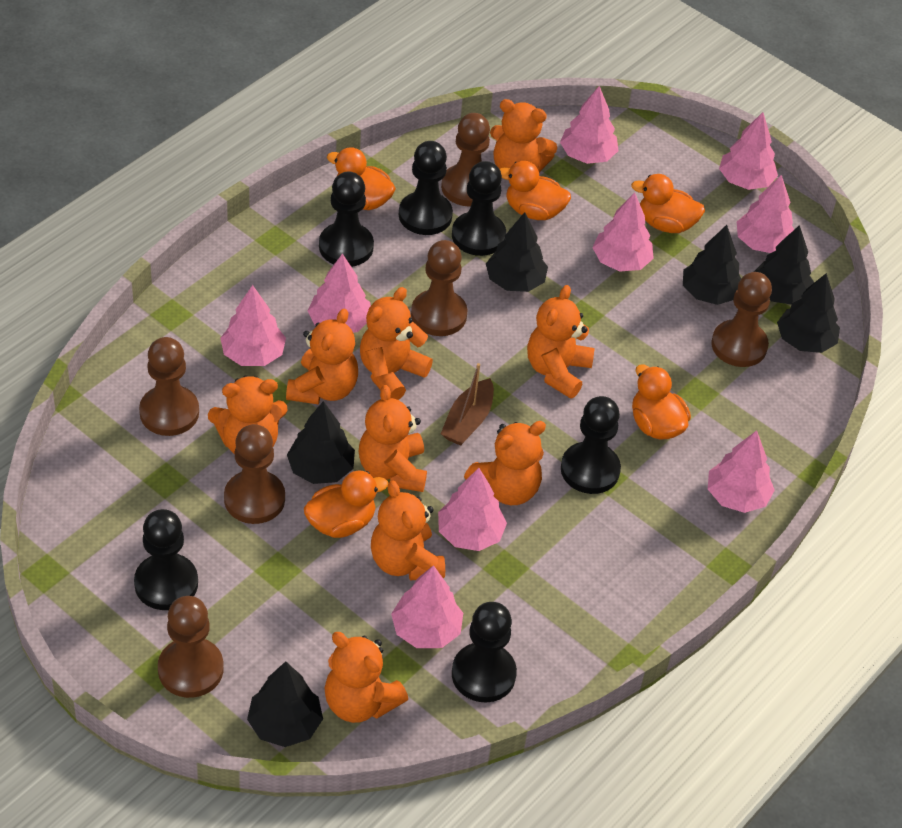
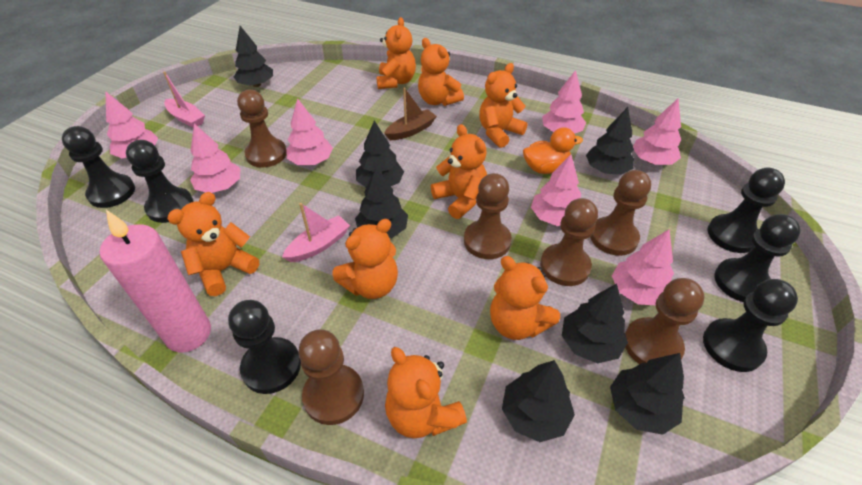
black tree: [247,661,323,747] [287,401,355,484] [486,212,548,292] [683,225,741,305] [754,225,814,304] [777,273,840,353] = 6 -> [234,26,273,87] [355,167,408,238] [356,120,404,187] [502,360,575,442] [562,284,628,364] [586,107,634,175] [610,353,685,435] = 7
orange duck: [304,470,388,538] [327,147,396,210] [500,161,571,220] [631,174,705,233] [632,364,691,440] = 5 -> [523,127,583,174] = 1
orange teddy bear: [208,375,288,454] [286,309,358,405] [324,632,408,723] [359,385,427,492] [360,287,433,400] [371,481,445,581] [464,421,546,505] [490,99,557,172] [527,285,594,399] = 9 -> [167,192,259,296] [332,219,398,299] [376,17,416,89] [385,347,467,438] [418,38,464,106] [431,124,487,219] [479,63,527,148] [490,256,560,340] = 8
pink boat: none = 0 -> [163,71,205,128] [282,203,350,262] = 2
pink candle: none = 0 -> [100,210,211,352] = 1
pink tree: [220,285,286,366] [308,253,371,333] [391,565,463,648] [438,468,507,551] [560,86,619,164] [592,192,654,272] [708,430,775,513] [719,112,778,190] [737,175,794,253] = 9 -> [106,92,158,158] [190,124,241,193] [287,98,333,165] [531,154,581,226] [542,70,586,134] [612,229,674,305] [633,98,681,165] = 7

